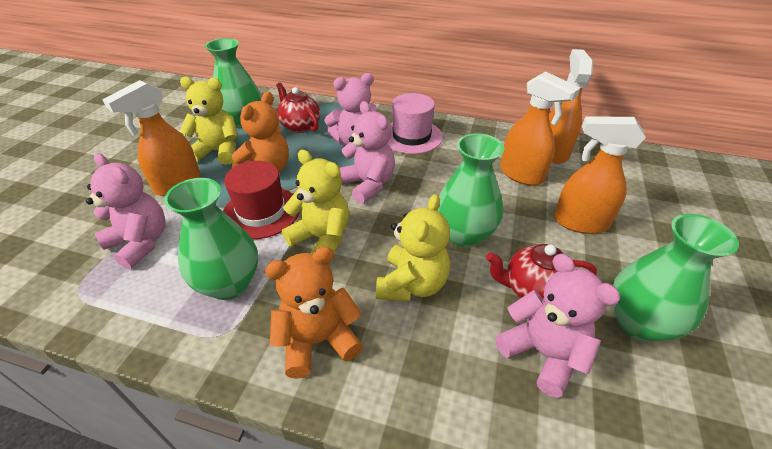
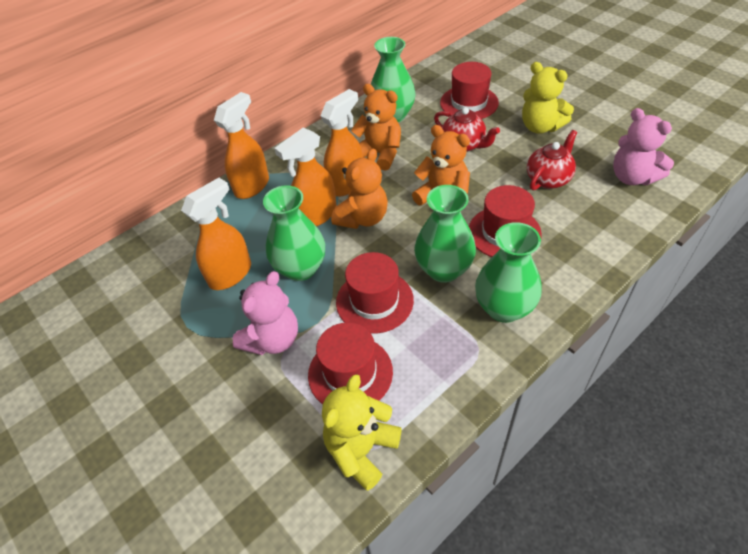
orange teddy bear: [232,92,289,172] [265,246,363,379] = 2 -> [331,148,388,229] [351,84,401,171] [412,125,470,205] = 3
pink hat: [387,93,443,154] = 1 -> none = 0
pink teddy bear: [86,153,165,269] [324,73,378,145] [340,101,395,204] [496,254,621,398] = 4 -> [232,271,298,355] [613,108,674,185] = 2
red hat: [223,161,300,239] = 1 -> [308,322,393,404] [336,252,414,334] [440,62,499,119] [469,185,542,257] = 4
yellow teddy bear: [180,77,238,165] [282,150,349,254] [376,194,450,301] = 3 -> [322,374,402,491] [522,62,574,134] = 2

